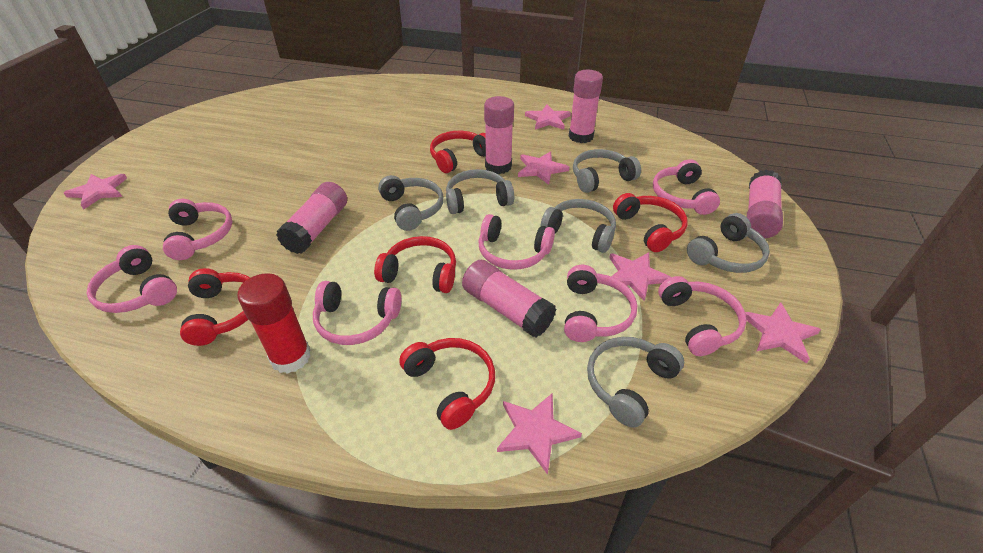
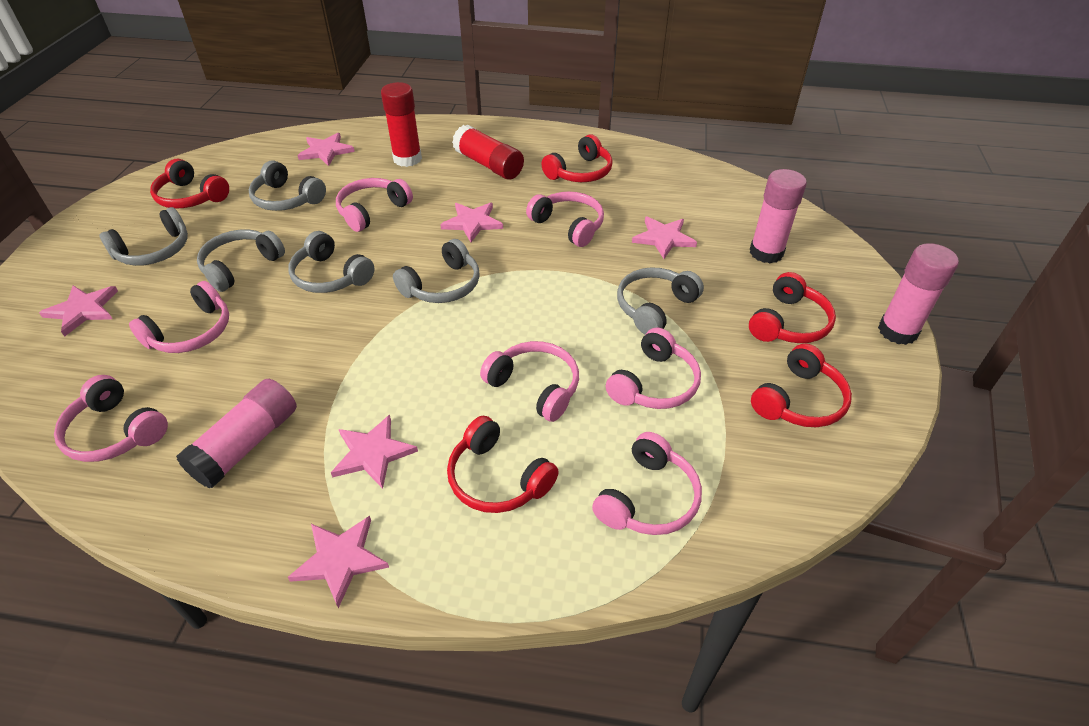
pink glue stick: [276,182,347,254] [462,260,556,337] [484,96,514,174] [569,70,603,143] [747,169,783,238] = 5 -> [176,379,297,489] [750,169,807,263] [878,243,959,345] = 3
red glue stick: [237,273,311,374] = 1 -> [381,82,422,167] [452,125,524,180] = 2

